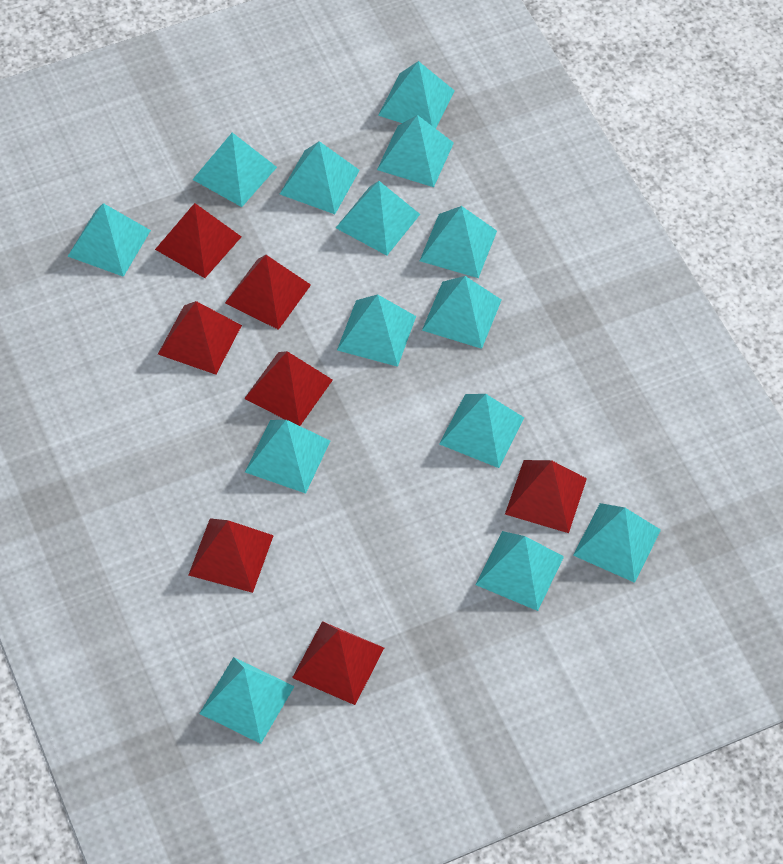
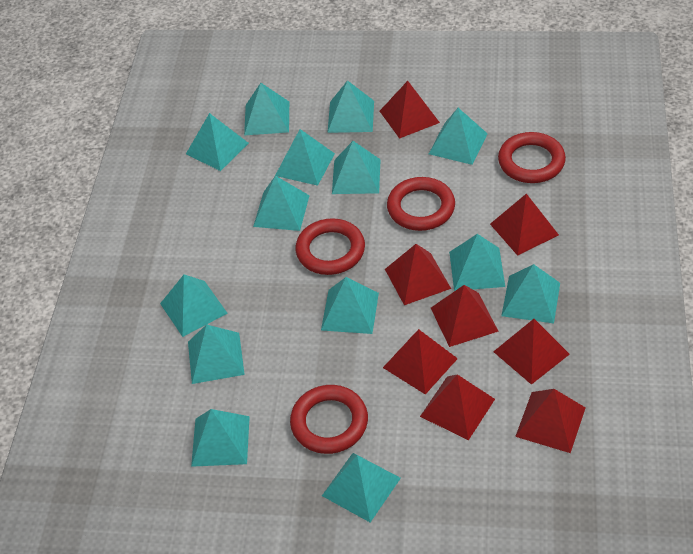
red pyramid: [155,203,241,278] [158,301,242,375] [189,518,274,593] [225,255,311,330] [244,351,333,426] [292,621,384,705] [505,460,587,533] = 7 -> [380,81,440,139] [383,329,458,395] [385,244,451,305] [420,374,495,440] [431,285,499,347] [490,194,559,256] [493,319,570,385] [515,389,586,453] = 8
red ring: none = 0 -> [290,385,368,454] [295,218,365,275] [387,177,455,231] [498,132,566,183] = 4

